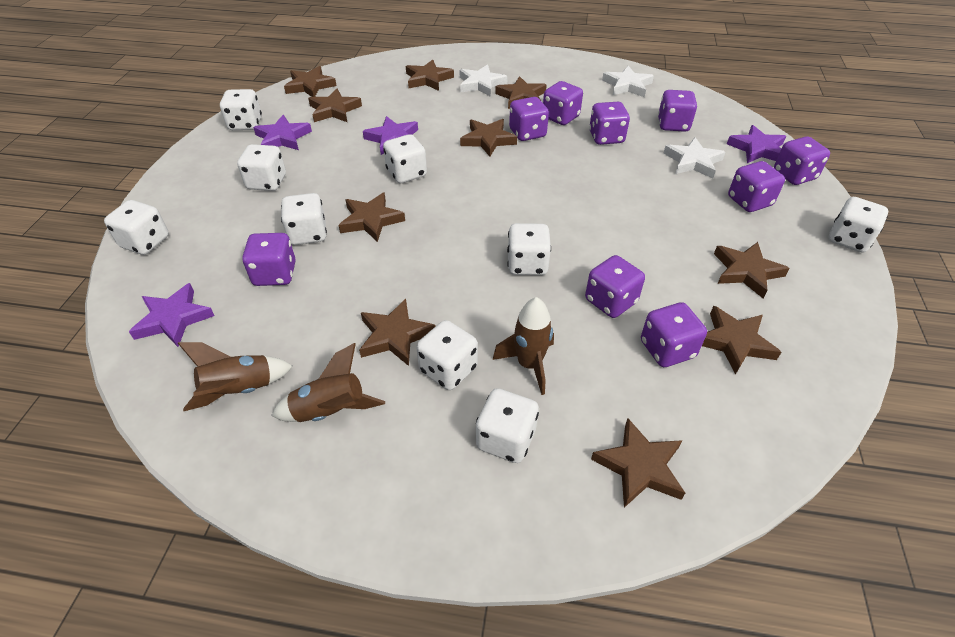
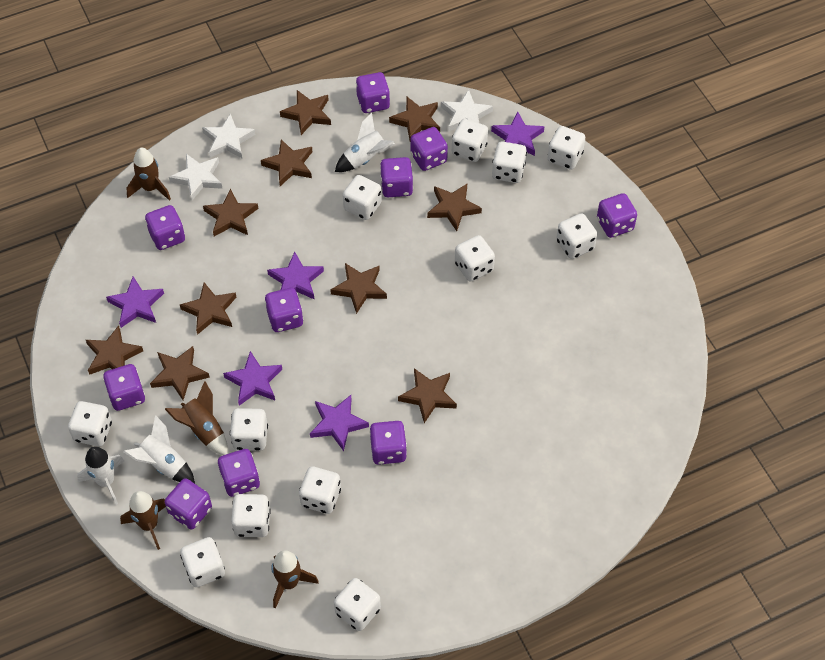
brown rocket: [178,342,293,411] [271,343,385,422] [493,297,554,395] = 3 -> [120,491,166,550] [127,148,171,201] [165,381,228,455] [271,550,319,608] = 4
purple dice: [242,233,296,286] [509,97,549,141] [543,81,583,125] [585,255,645,318] [589,102,630,145] [641,302,707,367] [658,90,697,132] [728,161,785,212] [774,136,830,185] = 9 -> [103,364,145,411] [145,205,185,250] [165,478,212,530] [218,449,260,497] [265,288,303,332] [356,72,390,113] [370,421,407,465] [380,157,413,197] [410,127,448,171] [597,193,637,238] = 10
purple star: [129,283,215,347] [253,115,312,150] [363,116,418,155] [727,125,786,163] = 4 -> [106,277,164,328] [223,351,282,406] [267,252,324,300] [310,395,369,451] [491,112,545,156] = 5
white dice: [104,200,169,255] [220,89,262,130] [237,144,286,191] [281,193,327,245] [383,134,427,183] [416,320,478,390] [476,388,539,463] [507,223,551,275] [829,197,888,253] = 9 -> [68,401,112,447] [180,537,225,587] [230,408,268,451] [231,494,271,537] [299,466,341,514] [334,578,381,631] [343,175,382,220] [452,119,488,162] [455,235,495,282] [492,141,527,183] [548,126,585,170] [556,213,597,259] = 12
white rocket: none = 0 -> [77,446,124,505] [123,415,195,483] [335,113,395,172] = 3

